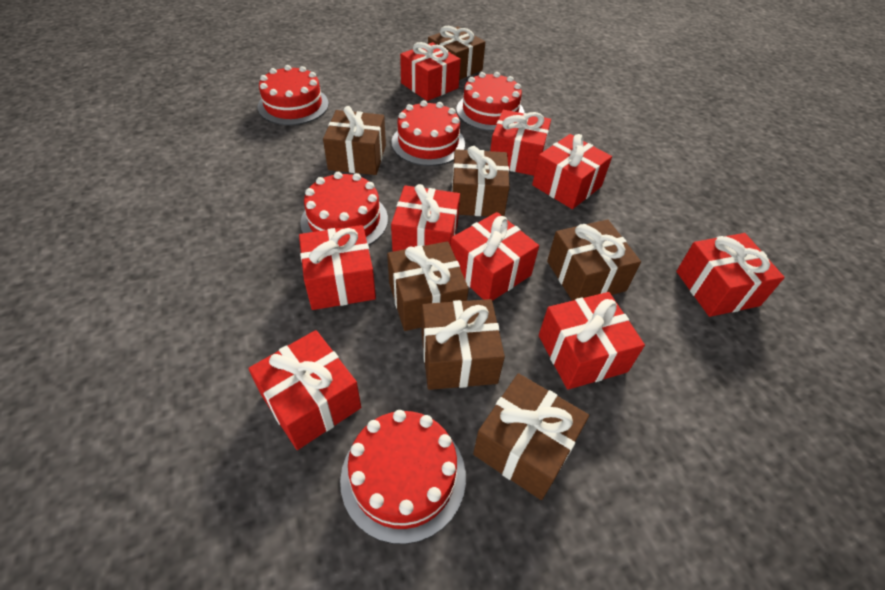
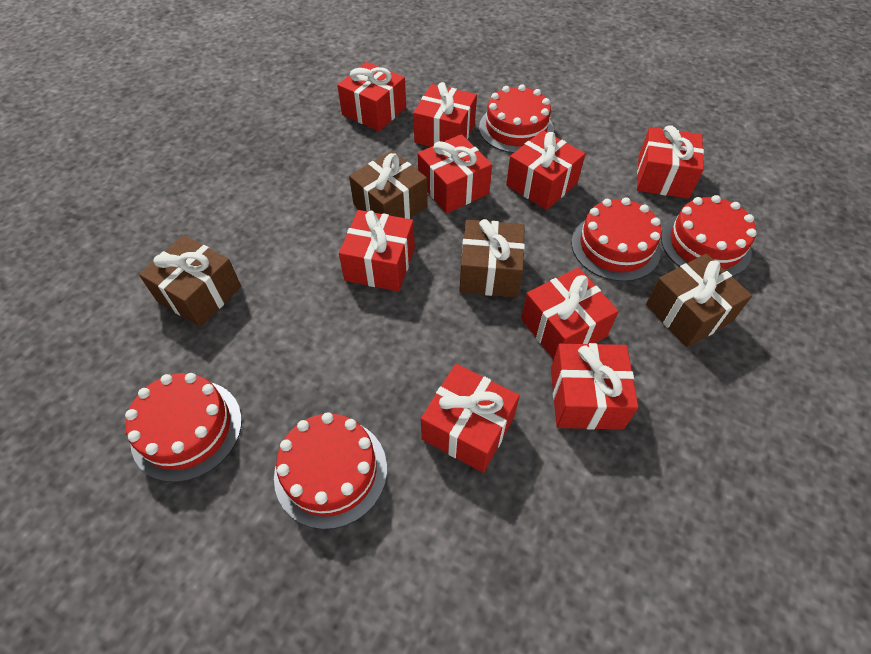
brown gift: [323,106,386,175] [387,241,469,331] [422,299,505,390] [428,26,485,80] [452,146,510,216] [473,373,589,500] [547,219,641,301] = 7 -> [139,235,241,327] [349,151,428,219] [459,219,525,297] [646,254,752,348] = 4

